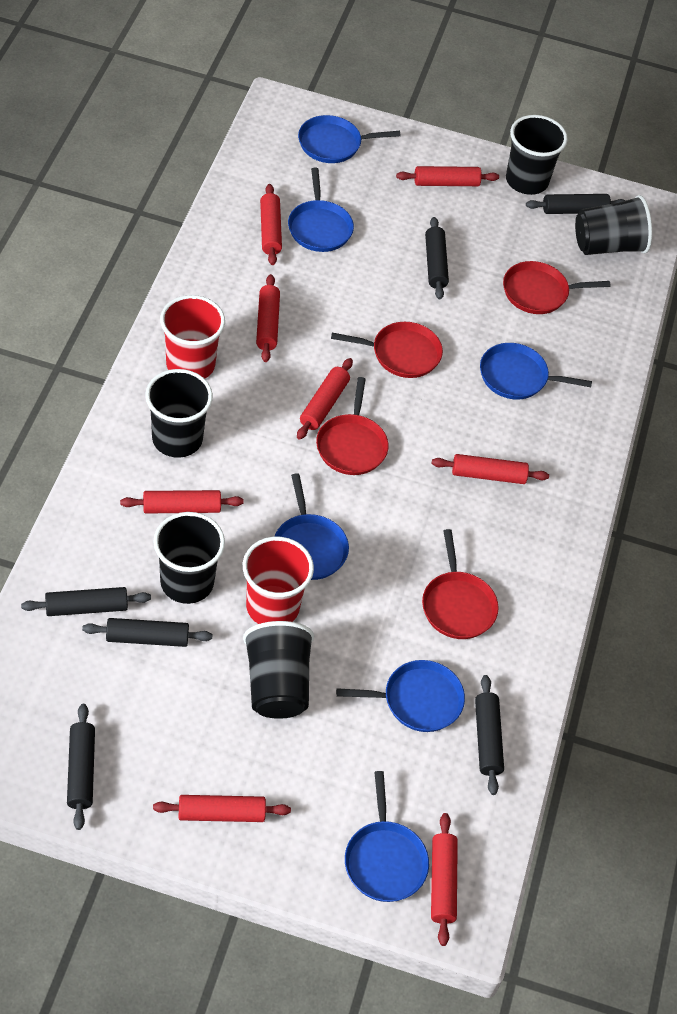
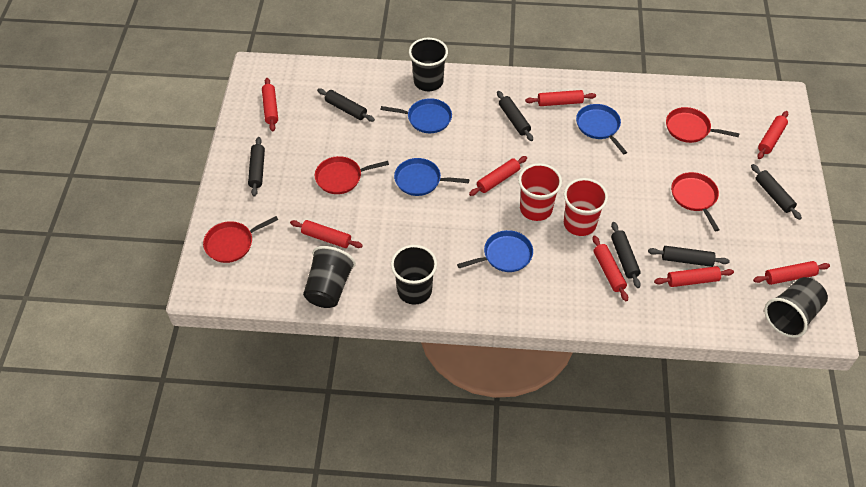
black cup: [145,369,213,458] [154,512,225,604] [243,621,314,719] [506,115,568,195] [575,195,652,255] = 5 -> [303,246,356,308] [391,245,437,305] [409,38,448,91] [764,277,828,338] = 4
blue pan: [275,473,349,580] [288,168,354,252] [298,115,400,163] [336,660,465,732] [345,771,429,902] [480,343,592,399] = 6 -> [381,98,452,133] [394,158,469,196] [457,230,533,272] [576,104,627,155] = 4

